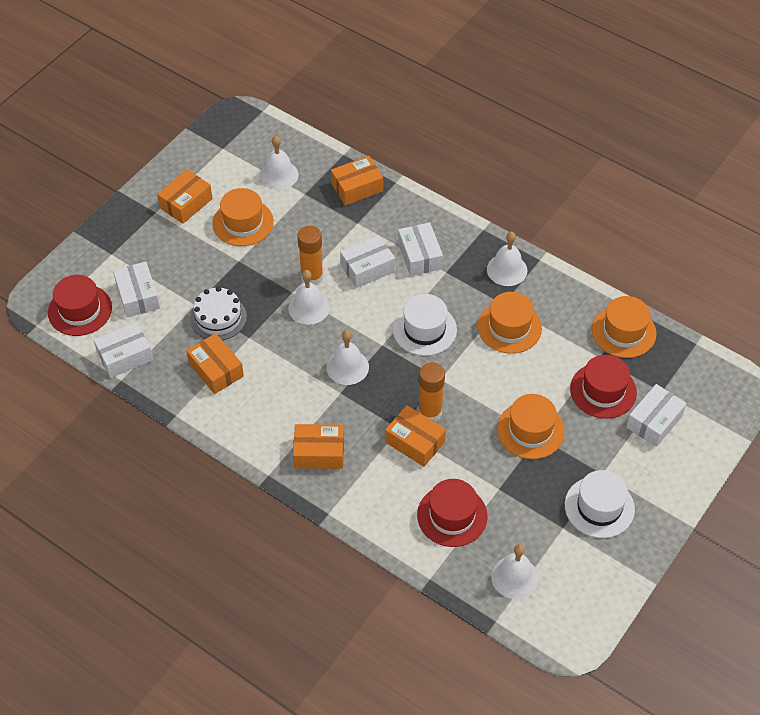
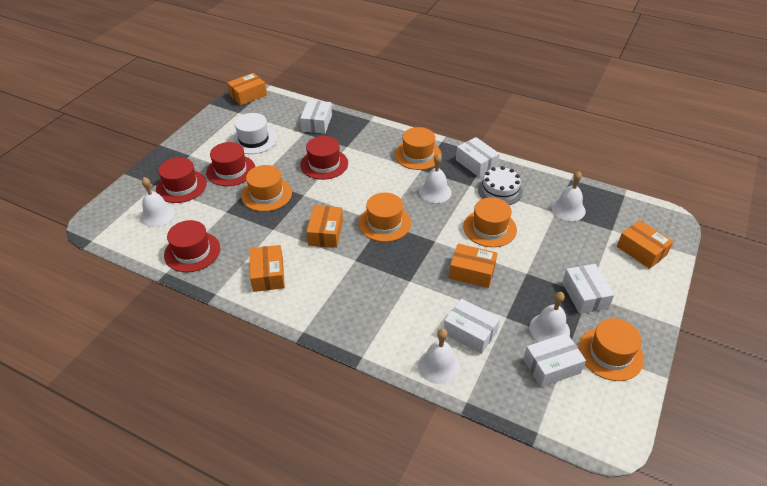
orange glue stick: [297,226,323,285] [418,362,445,421] = 2 -> none = 0
orange hat: [213,188,274,246] [477,292,542,354] [497,394,565,459] [592,296,657,358] = 4 -> [241,165,292,212] [358,192,411,242] [395,127,442,170] [463,197,517,247] [578,318,644,381] = 5
red hat: [48,275,112,336] [417,479,488,547] [570,355,637,419] = 3 -> [156,157,207,203] [164,220,220,272] [206,142,255,186] [300,136,348,180] = 4
white hat: [393,294,457,356] [565,470,635,538] = 2 -> [231,113,277,154] = 1

